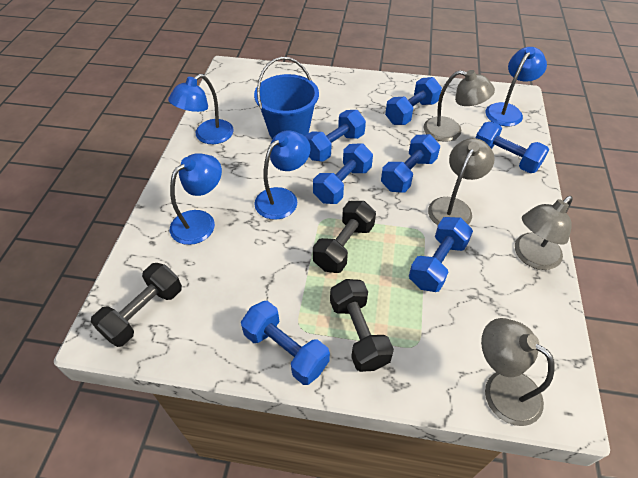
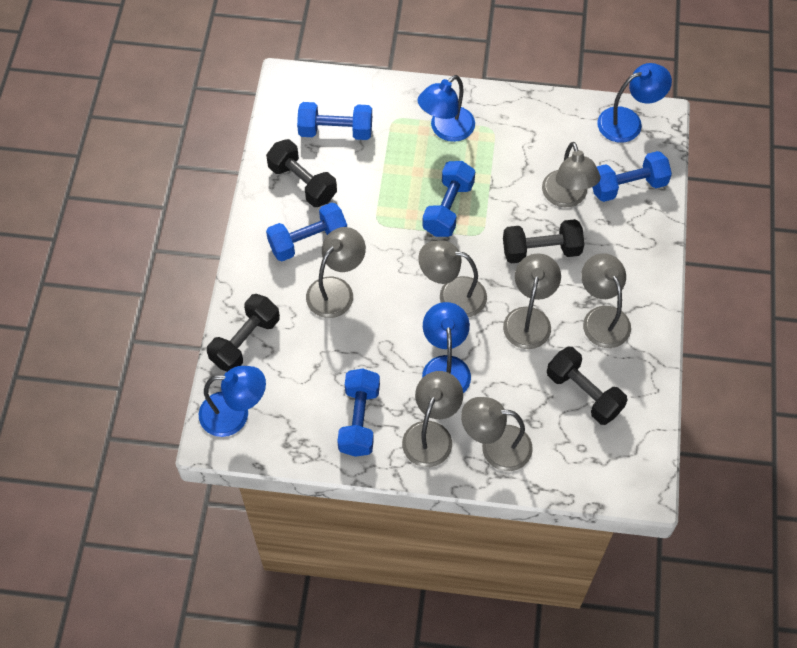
black dumbbell: [91,263,182,347] [313,201,376,273] [330,279,394,372] = 3 -> [207,294,280,372] [266,139,337,207] [503,219,584,263] [547,347,627,425] = 4
blue bucket: [254,57,319,139] = 1 -> none = 0
blue dumbbell: [241,301,330,385] [305,110,366,162] [313,143,373,204] [381,134,440,193] [385,77,442,125] [409,217,473,292] [476,121,549,173] = 7 -> [266,203,347,261] [297,102,372,140] [337,369,380,457] [422,161,475,237] [592,151,672,202] = 5
grey lamp: [423,70,495,142] [428,138,495,225] [481,318,554,426] [515,196,573,270] = 4 -> [306,227,366,318] [402,371,463,467] [418,240,487,317] [461,397,533,471] [503,253,561,349] [542,142,600,207] [581,253,631,348] = 7

